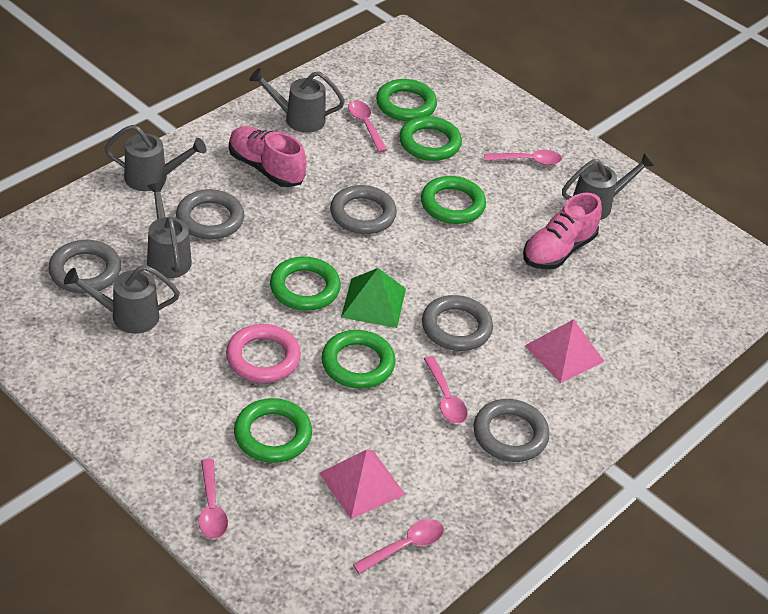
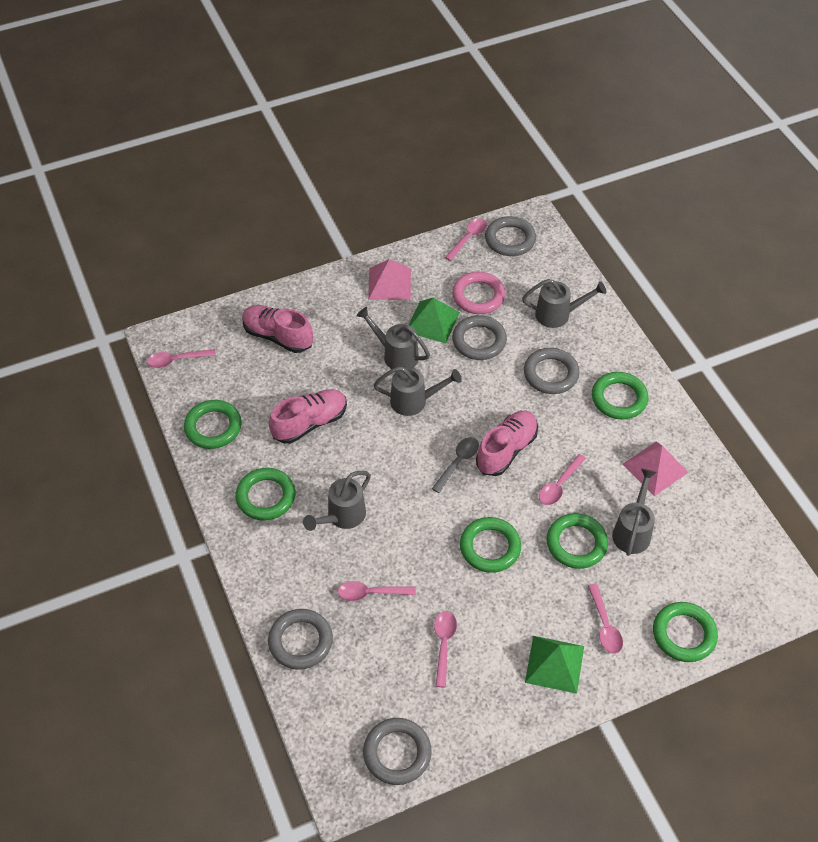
green pyramid: [341,268,406,328] = 1 -> [409,298,460,343] [525,636,584,694] = 2
grey spoon: none = 0 -> [432,437,479,493] = 1
pink shoe: [229,126,307,187] [523,193,602,270] = 2 -> [242,305,313,353] [269,389,347,444] [476,411,538,476] = 3
pink spoon: [198,459,228,539] [348,100,387,152] [353,519,444,574] [424,356,468,424] [484,150,562,165] = 5 -> [147,349,216,368] [337,581,416,601] [434,611,457,687] [445,218,487,261] [539,454,586,505] [588,583,623,654] = 6

